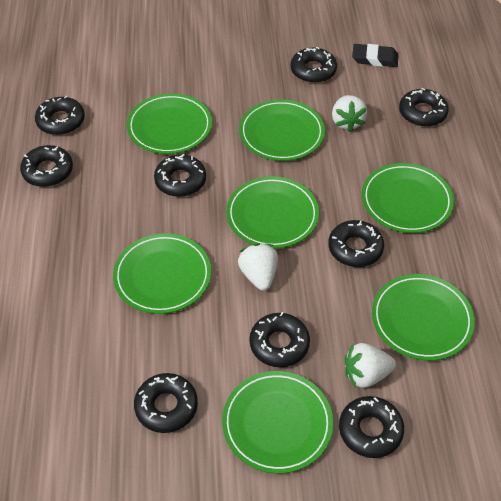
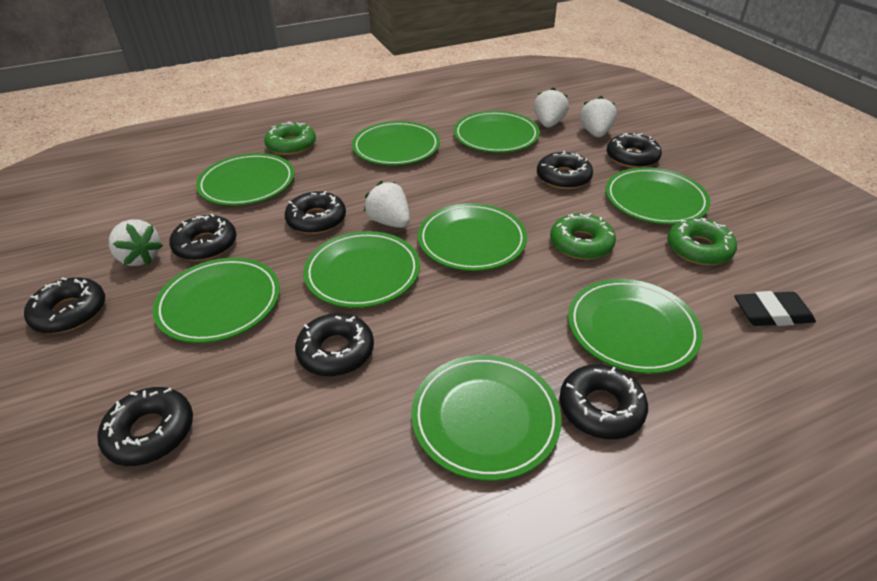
black donut: [20,145,73,187] [35,96,85,135] [134,373,198,433] [154,154,206,197] [249,312,310,367] [290,47,337,83] [328,220,384,267] [339,396,404,458] [399,88,449,127] = 9 -> [24,277,105,333] [98,387,193,466] [169,214,236,261] [284,191,346,234] [295,313,374,376] [537,151,593,189] [559,364,648,439] [607,133,662,168] = 8
green donut: none = 0 -> [264,122,316,155] [550,213,616,260] [667,218,737,265] = 3
green plate: [113,233,211,314] [127,93,212,154] [222,371,333,474] [226,176,319,248] [239,99,325,161] [362,163,454,233] [372,274,475,361] = 7 -> [153,258,280,343] [196,153,294,206] [303,231,420,308] [352,121,440,166] [411,355,562,481] [418,203,527,271] [454,111,540,153] [568,279,702,374] [606,167,711,225] = 9
white strawberry: [238,243,278,291] [332,95,367,132] [345,343,396,388] = 3 -> [109,219,163,266] [364,181,410,228] [534,87,569,128] [580,96,617,137] = 4

